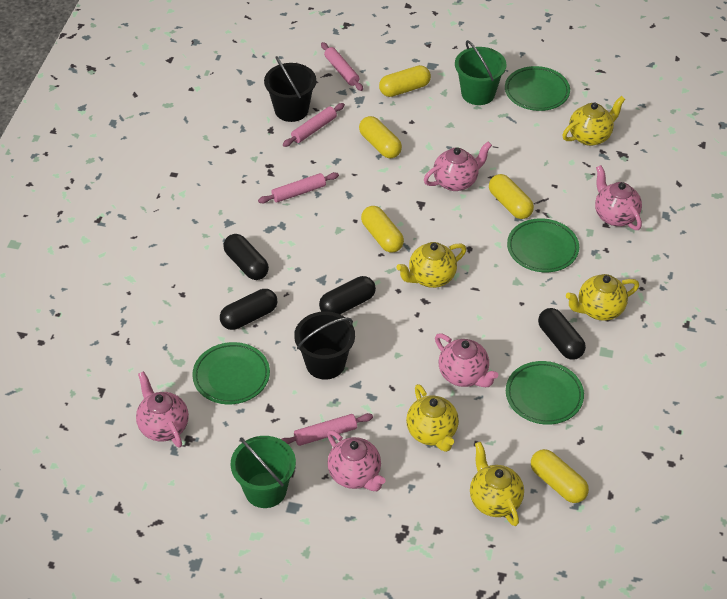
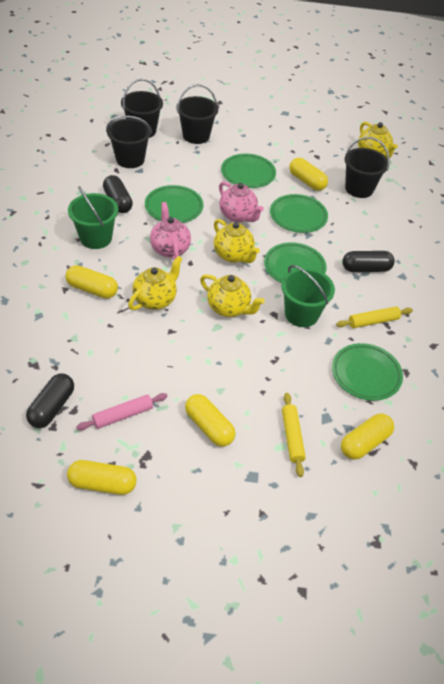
black bucket: [264,56,316,122] [294,311,355,380] = 2 -> [106,116,152,168] [121,79,163,138] [176,84,218,144] [345,137,390,198] = 4
black capsule: [220,289,277,330] [223,234,269,280] [319,276,376,314] [538,308,586,360] = 4 -> [26,374,74,428] [103,175,133,213] [342,251,395,272] = 3
green plate: [192,342,270,404] [505,66,570,111] [506,361,584,425] [507,218,579,272] = 4 -> [145,185,203,223] [221,154,276,188] [264,242,327,283] [270,194,328,233] [332,343,403,401] = 5
pink rolling pin: [258,172,339,203] [281,413,373,446] [283,103,345,147] [321,42,363,91] = 4 -> [76,393,168,430] = 1
pink teapot: [136,371,189,448] [327,430,385,491] [424,142,492,191] [435,333,499,387] [595,165,642,230] = 5 -> [150,202,191,260] [219,181,264,223] = 2
yellow rolling pin: none = 0 -> [282,393,306,477] [336,306,413,328] = 2
yellow teapot: [396,242,466,288] [406,384,459,452] [470,442,524,526] [562,96,625,146] [566,274,639,321] = 5 -> [128,256,183,310] [200,274,265,317] [214,219,260,263] [358,122,398,159] = 4

